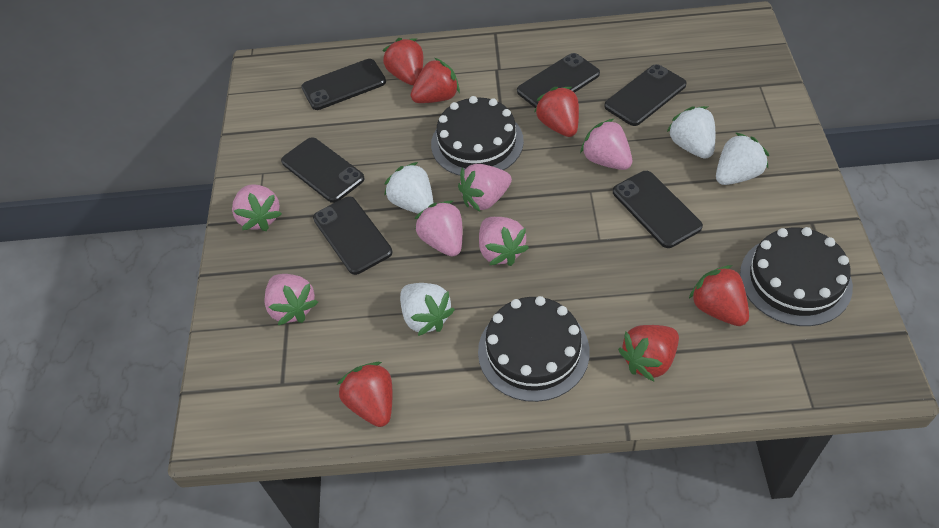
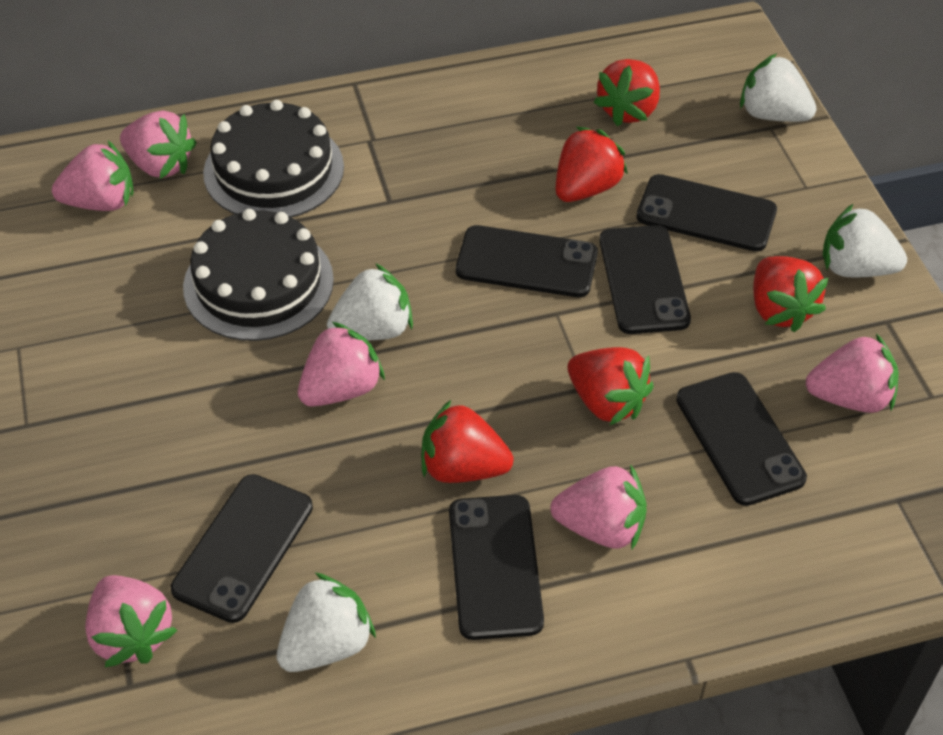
black cake: [431,96,524,176] [478,296,590,402] [740,227,853,326] = 3 -> [183,209,334,341] [203,100,344,217] = 2
red strawberry: [337,362,392,427] [382,38,423,85] [411,58,460,103] [534,87,579,137] [618,325,679,382] [689,265,749,326] = 6 -> [421,400,514,483] [556,127,628,202] [567,347,654,425] [593,59,660,126] [753,256,828,332] = 5

